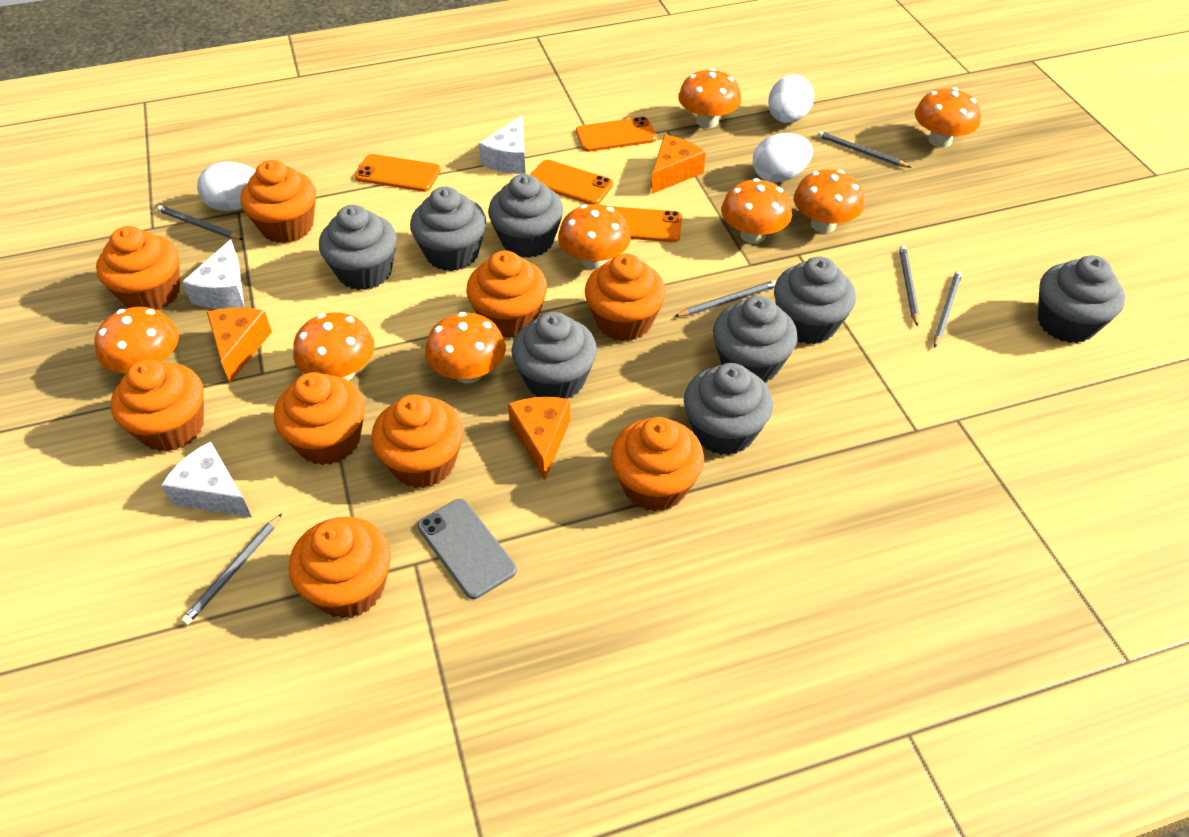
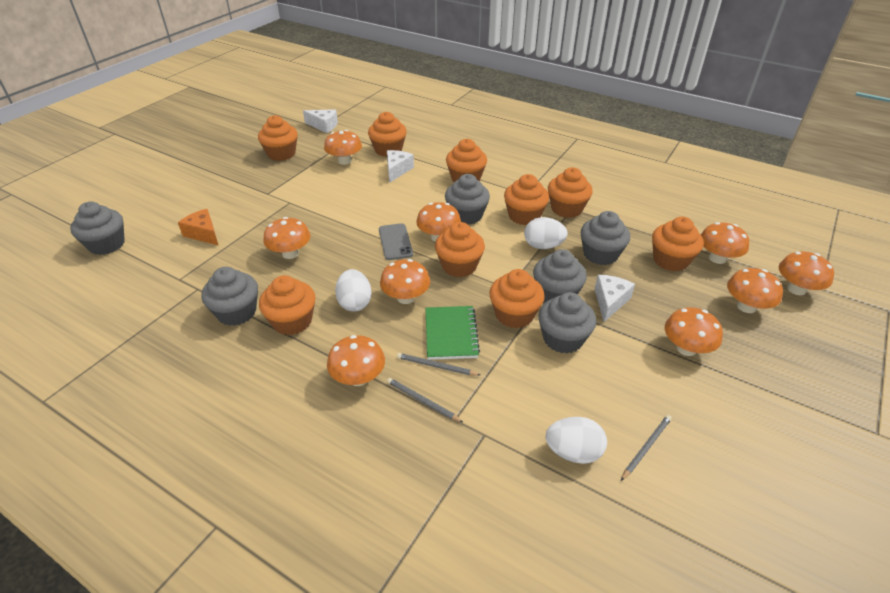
green notebook: none = 0 -> [425,306,480,360] = 1
grey cupcake: [319,205,397,290] [410,186,486,271] [488,174,563,258] [511,312,597,399] [684,363,773,455] [713,296,798,383] [774,256,856,344] [1038,255,1125,343] = 8 -> [70,201,125,255] [201,267,258,326] [445,174,490,225] [533,249,587,302] [538,292,596,354] [581,211,630,265] = 6
grey pencil: [157,205,244,240] [181,513,282,625] [674,280,776,317] [817,131,912,168] [899,245,919,327] [934,271,962,348] = 6 -> [387,378,463,422] [397,353,480,376] [621,415,672,481] = 3
orange cheese: [207,307,272,383] [508,397,571,481] [651,135,706,194] = 3 -> [178,209,218,245] = 1
orange mushroom: [95,307,179,373] [293,312,375,381] [425,312,506,384] [558,204,630,269] [678,68,741,128] [721,178,792,244] [794,169,864,233] [915,87,981,148] = 8 -> [263,217,311,259] [324,130,362,165] [327,335,385,386] [380,259,430,304] [416,202,461,242] [665,307,723,356] [701,222,749,264] [727,268,783,313] [779,251,834,295] = 9
orange phone: [355,154,441,192] [531,160,613,204] [576,117,657,152] [608,206,682,242] = 4 -> none = 0

